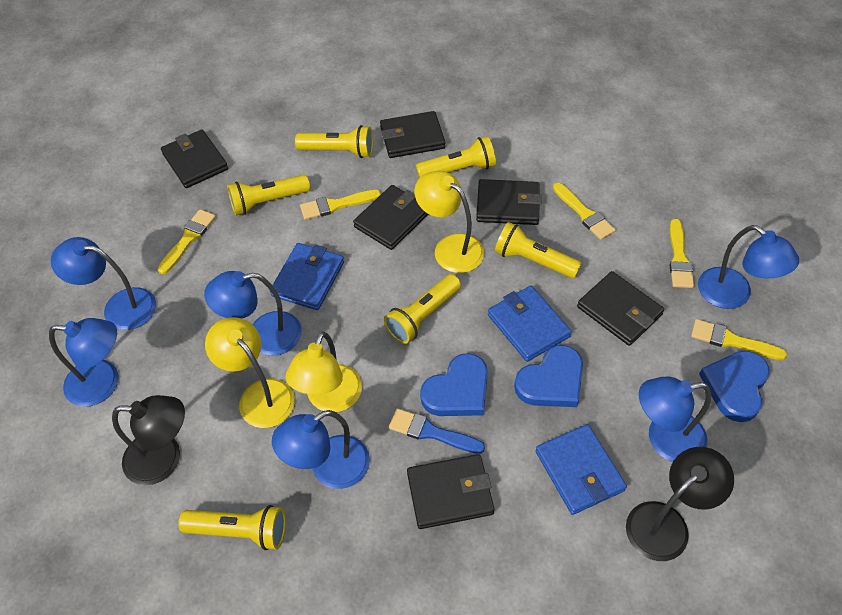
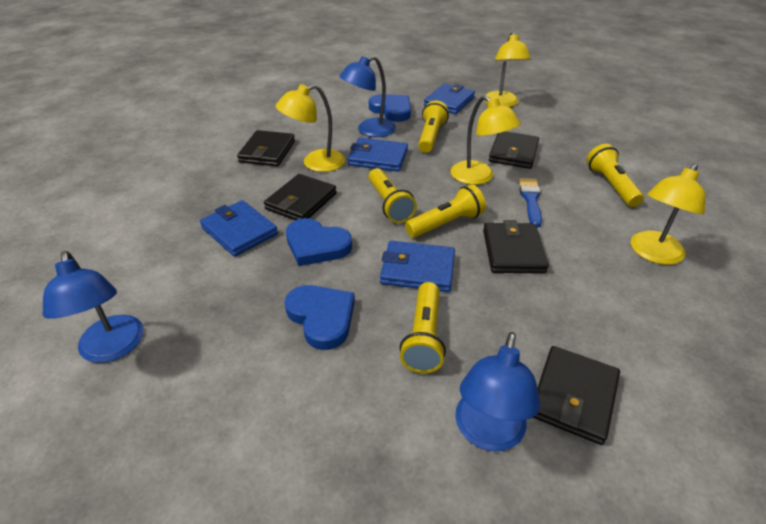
black lamp: [112,395,185,485] [626,447,734,561] = 2 -> none = 0
black wallet: [161,130,228,188] [353,185,428,250] [380,111,445,158] [407,454,494,529] [476,179,542,225] [577,271,664,346] = 6 -> [237,130,295,166] [264,174,337,220] [483,220,549,274] [489,131,539,169] [533,346,620,445] = 5
blue lamp: [49,318,119,407] [51,237,156,330] [204,271,302,356] [272,410,370,489] [639,377,711,462] [698,225,799,309] = 6 -> [43,251,143,363] [339,56,396,137] [455,332,541,452] = 3
blue wallet: [270,243,344,310] [488,286,571,362] [536,424,627,515] = 3 -> [200,200,278,257] [348,138,408,172] [380,241,455,292] [424,84,475,114] = 4
yellow brush: [158,209,216,274] [300,190,381,220] [553,183,616,240] [669,219,694,288] [691,319,787,360] = 5 -> none = 0
yellow flashlight: [178,505,286,550] [227,175,310,215] [295,125,373,158] [384,274,461,344] [416,136,496,178] [495,222,582,278] = 6 -> [368,168,417,223] [400,282,446,373] [405,184,486,238] [418,100,449,153] [586,144,644,207] = 5
yellow lamp: [205,317,295,428] [285,332,362,412] [415,171,484,273] = 3 -> [276,84,345,172] [451,95,521,185] [484,32,531,107] [631,164,706,265] = 4

